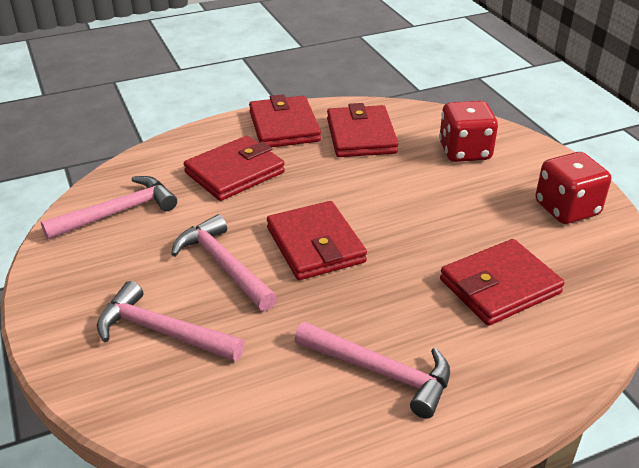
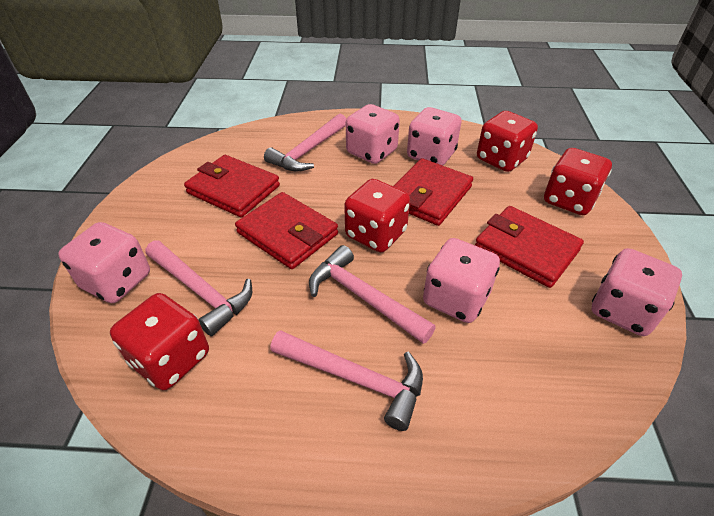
pink dice: none = 0 -> [58,222,150,303] [346,104,400,164] [407,107,462,166] [423,238,500,323] [592,248,682,336] = 5
red dice: [439,101,498,162] [535,152,611,224] = 2 -> [110,293,209,390] [344,179,410,252] [477,111,538,172] [544,148,612,215] = 4
red wallet: [184,136,285,201] [249,94,321,147] [267,201,367,280] [327,103,399,157] [440,239,565,326] = 5 -> [184,155,280,218] [235,192,338,269] [393,158,473,226] [475,206,584,288] = 4

